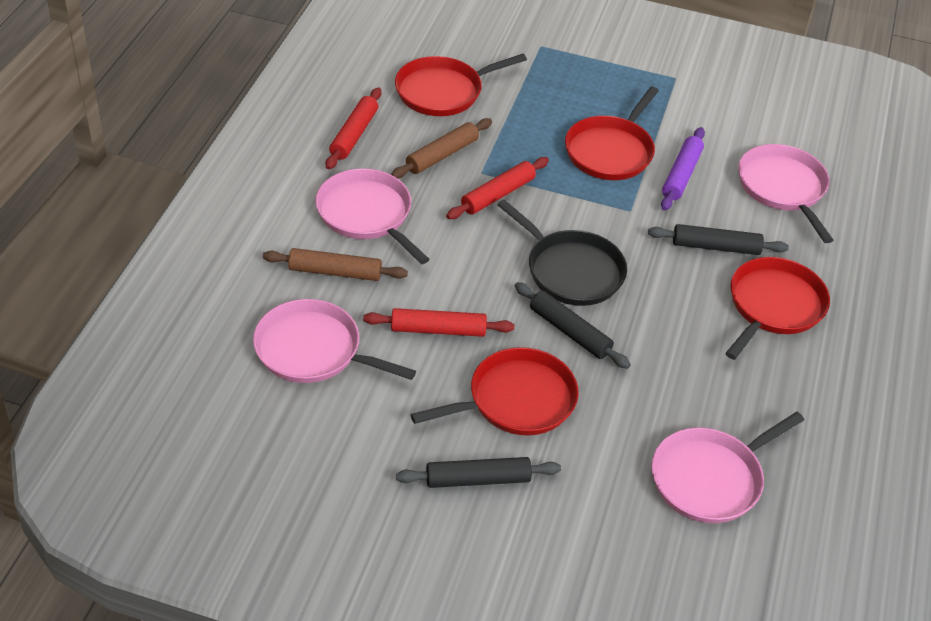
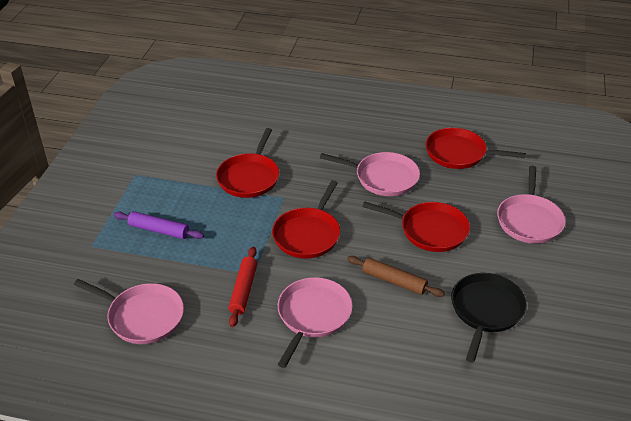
black rolling pin: [396,457,561,488] [515,282,631,369] [648,224,789,255] = 3 -> none = 0
brown rolling pin: [263,248,408,281] [391,118,492,178] = 2 -> [347,256,445,297] = 1
red rolling pin: [326,88,381,169] [363,308,514,337] [446,157,549,219] = 3 -> [229,246,257,327] = 1

